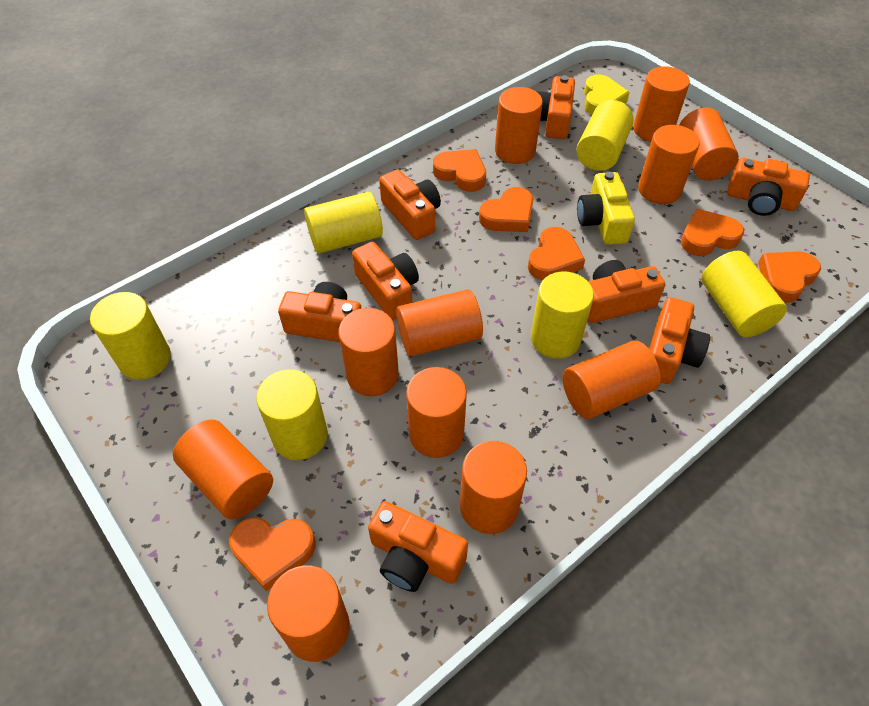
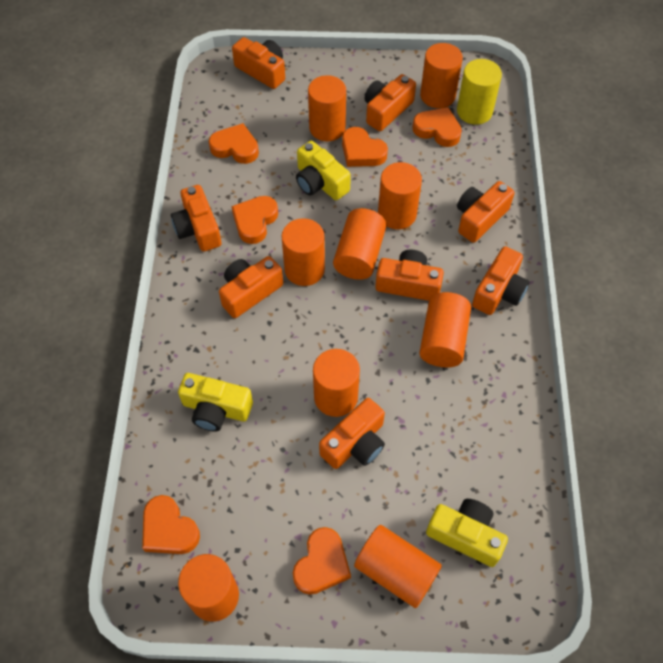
orange cylinder: [173,420,273,519] [267,565,350,662] [338,308,399,396] [396,289,483,357] [406,367,467,458] [460,441,527,534] [495,87,543,164] [563,341,661,419] [633,66,690,142] [638,125,700,204] [680,108,739,181] = 11 -> [178,554,239,622] [282,218,325,286] [308,75,346,141] [313,349,360,417] [333,208,386,280] [354,525,442,608] [378,162,422,229] [419,292,471,367] [420,43,463,108] = 9
yellow camera: [577,172,635,245] = 1 -> [178,373,253,432] [296,141,351,200] [426,499,508,567] = 3
yellow cylinder: [90,292,171,380] [256,369,328,460] [304,192,383,254] [531,272,594,359] [576,100,634,171] [701,251,787,337] = 6 -> [457,59,502,125] = 1
yellow heart: [584,74,630,115] = 1 -> none = 0

